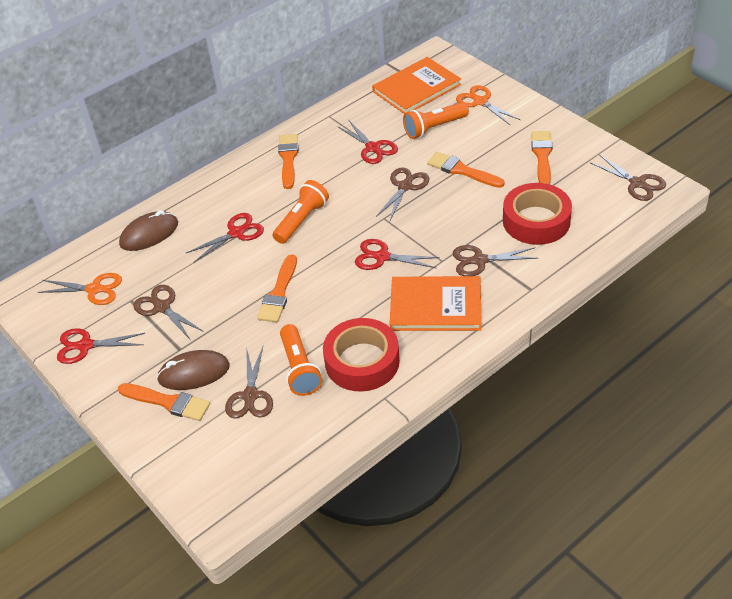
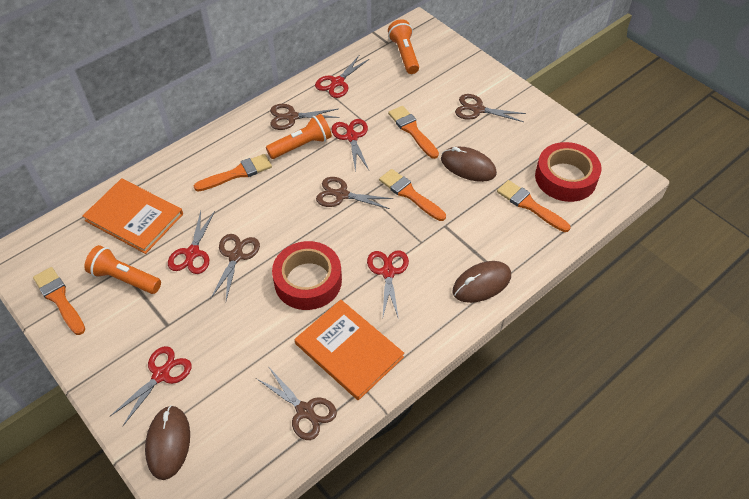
brown mouse: [119,210,178,251] [157,350,230,390] = 2 -> [145,405,190,480] [441,147,497,182] [452,261,511,303] = 3
orange scissors: [38,273,122,305] [456,85,520,125] = 2 -> none = 0
red scissors: [57,328,145,364] [186,213,264,262] [338,121,398,164] [355,239,440,270] = 4 -> [110,346,192,426] [168,211,215,274] [315,56,369,98] [331,119,369,173] [367,250,409,319] = 5

